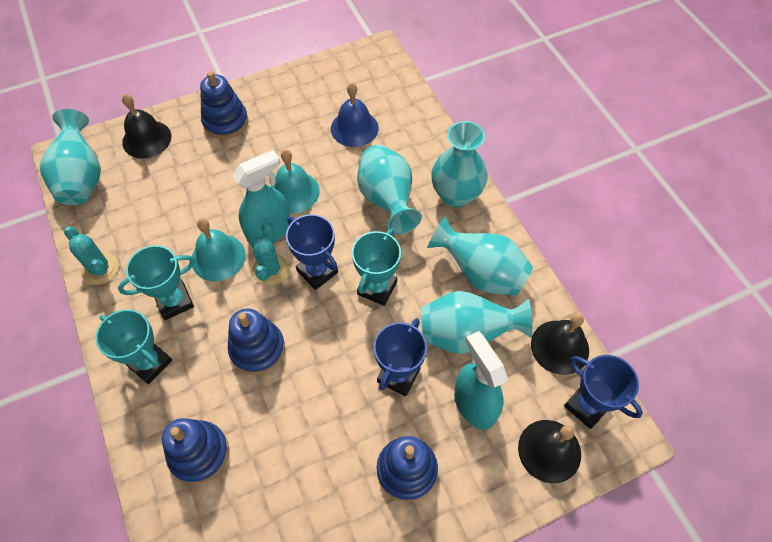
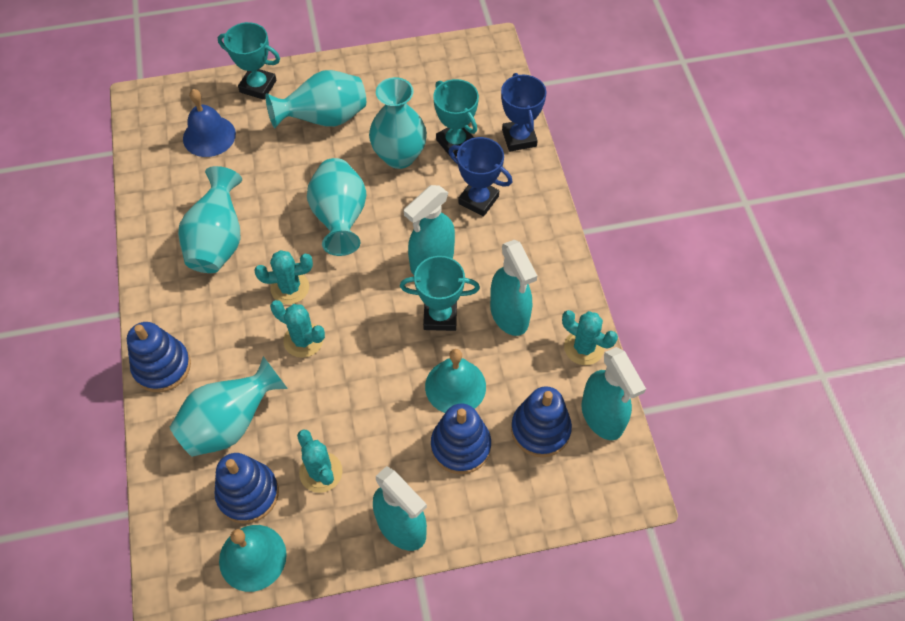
black bell: [122,94,171,159] [518,420,581,483] [531,314,589,375] = 3 -> none = 0
blue trophy: [286,214,338,290] [374,318,427,396] [564,355,643,429] = 3 -> [448,137,512,217] [501,73,547,152] = 2
turquoise cactus: [64,226,119,285] [252,222,289,286] = 2 -> [254,250,313,304] [270,300,325,358] [297,429,342,493] [562,310,618,365] = 4
turquoise spray bottle: [232,150,290,245] [454,331,508,430] = 2 -> [373,466,427,551] [404,185,455,275] [490,240,537,336] [581,347,646,440] = 4

